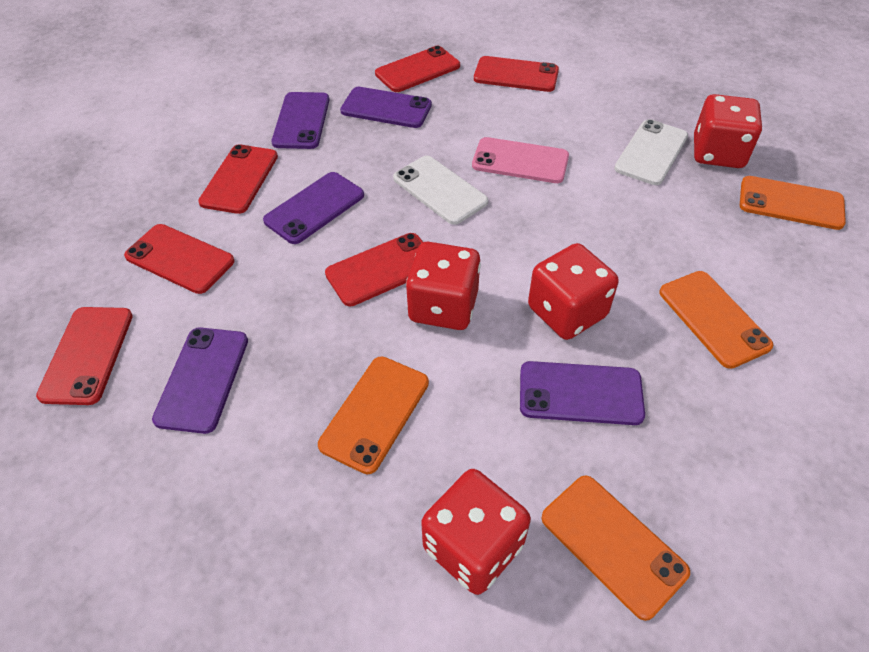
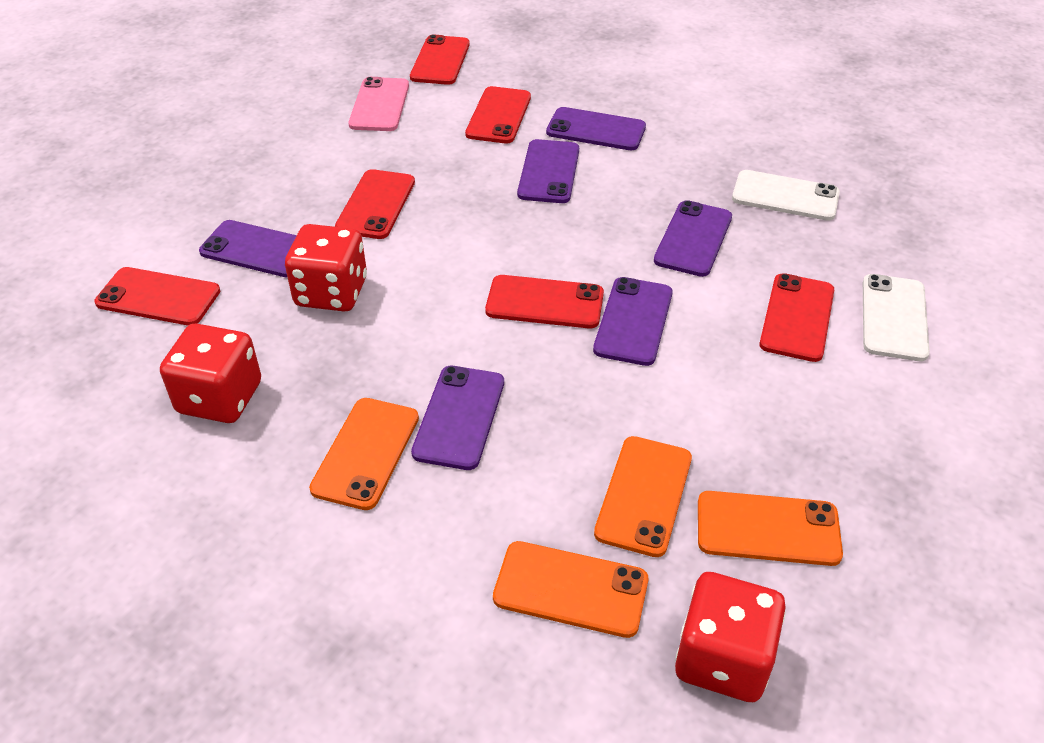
purple phone: [152,327,248,434] [263,172,364,244] [272,92,329,149] [340,87,432,128] [520,361,645,425] = 5 -> [199,220,297,278] [411,366,504,470] [517,139,579,203] [546,107,646,150] [593,277,673,366] [654,200,732,277] = 6
red dice: [406,242,481,330] [421,469,531,595] [528,243,619,340] [694,94,762,168] = 4 -> [160,324,261,423] [285,224,367,311] [675,572,786,702] = 3

